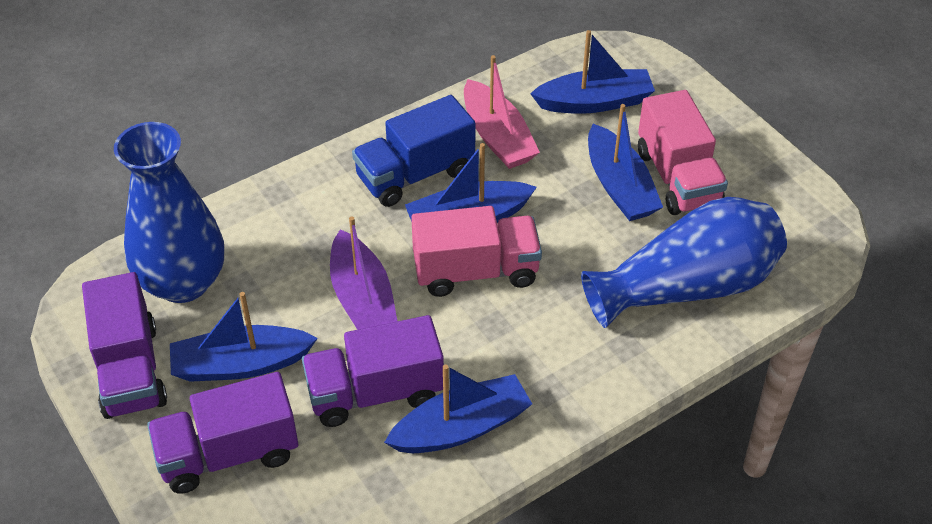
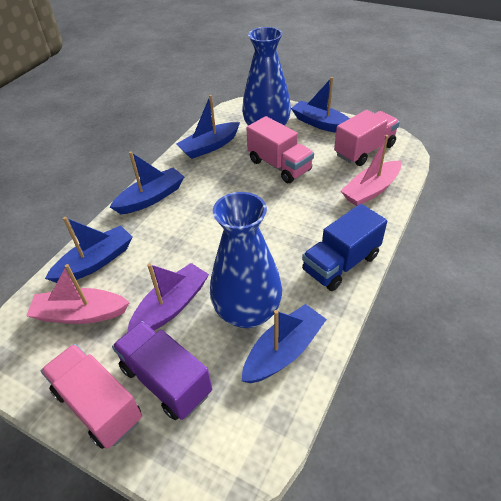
pink boat: [464,55,540,169] = 1 -> [26,264,130,324] [341,135,401,206] = 2
pink truck: [411,206,542,297] [638,90,728,215] = 2 -> [41,344,142,449] [246,116,314,183] [334,110,400,166] = 3
purple truck: [82,272,167,419] [147,372,298,494] [302,315,444,427] = 3 -> [112,321,212,420] = 1

